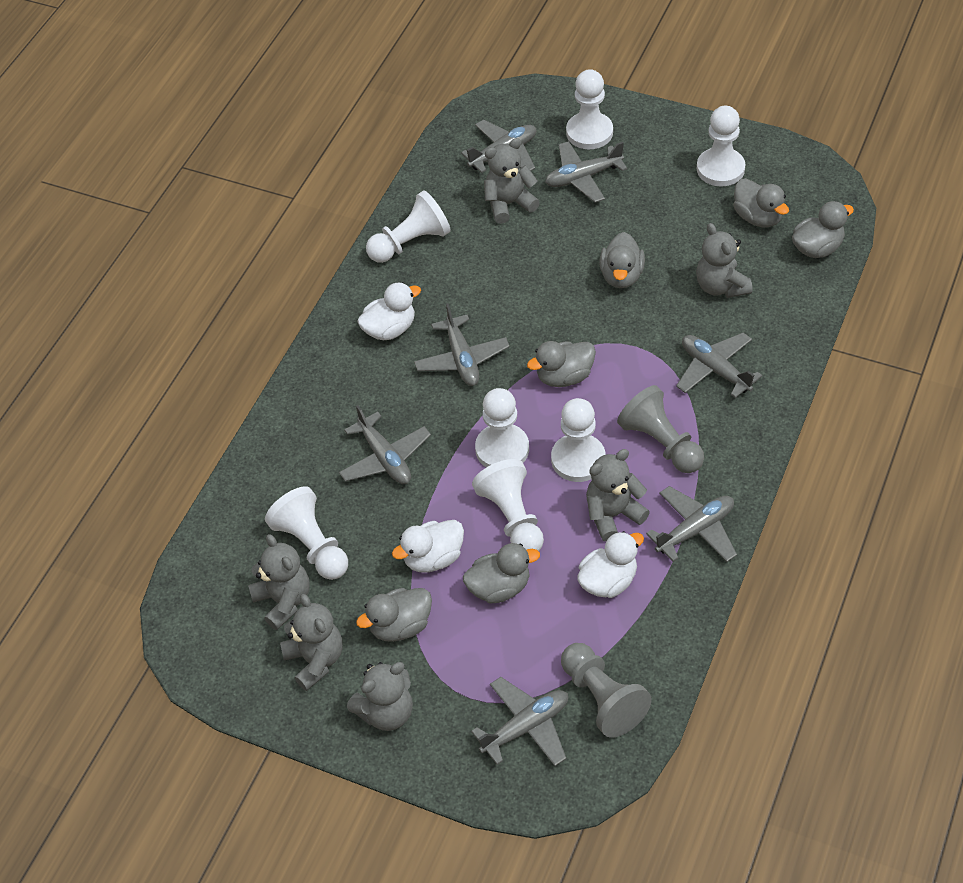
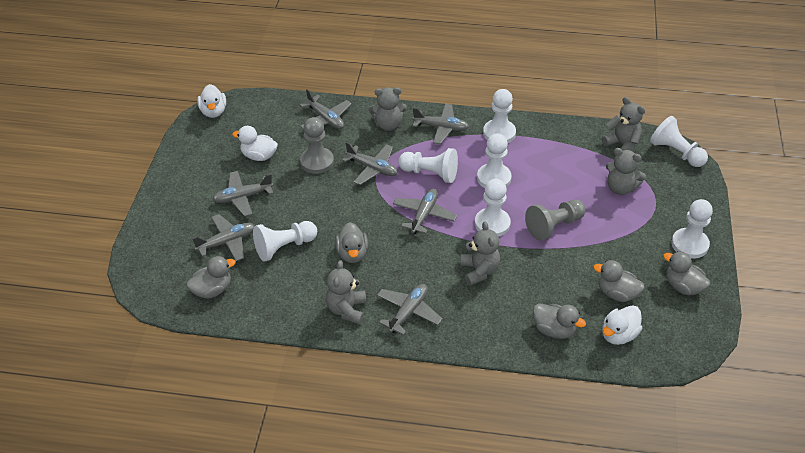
grey duck: [356,588,432,642] [463,543,540,603] [527,341,596,387] [600,232,645,288] [733,178,789,227] [792,201,854,258] = 6 -> [186,256,236,299] [335,222,368,263] [533,303,586,339] [593,260,645,302] [663,251,711,295] = 5
grey teddy bear: [248,534,310,630] [280,594,342,691] [347,662,413,731] [484,138,540,224] [586,449,650,541] [696,223,753,298] = 6 -> [326,260,366,325] [368,87,407,131] [460,222,500,286] [602,97,645,151] [606,148,646,195] = 5

